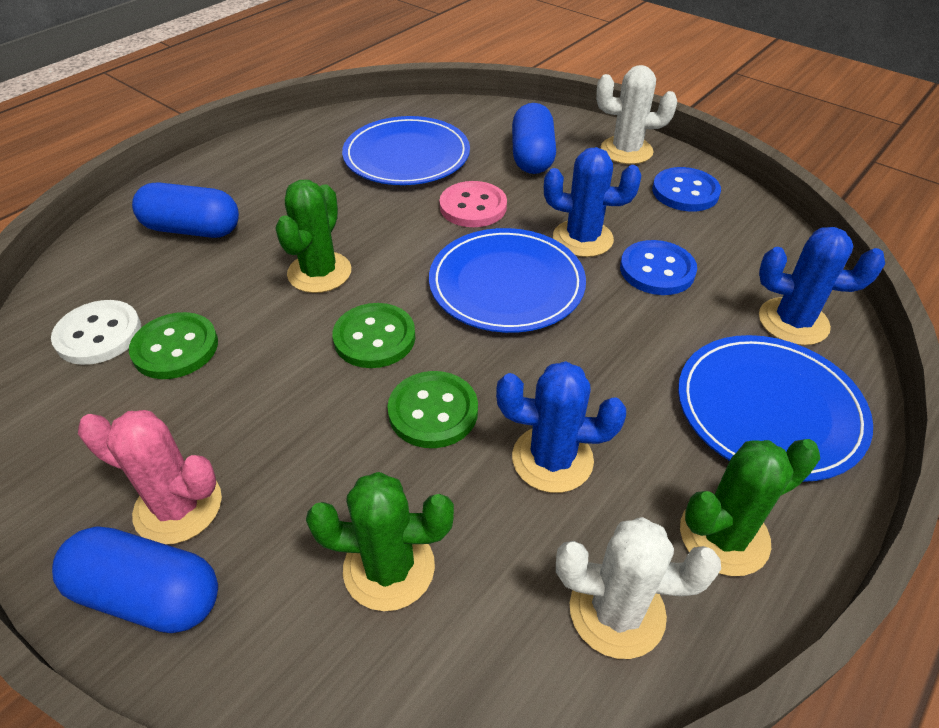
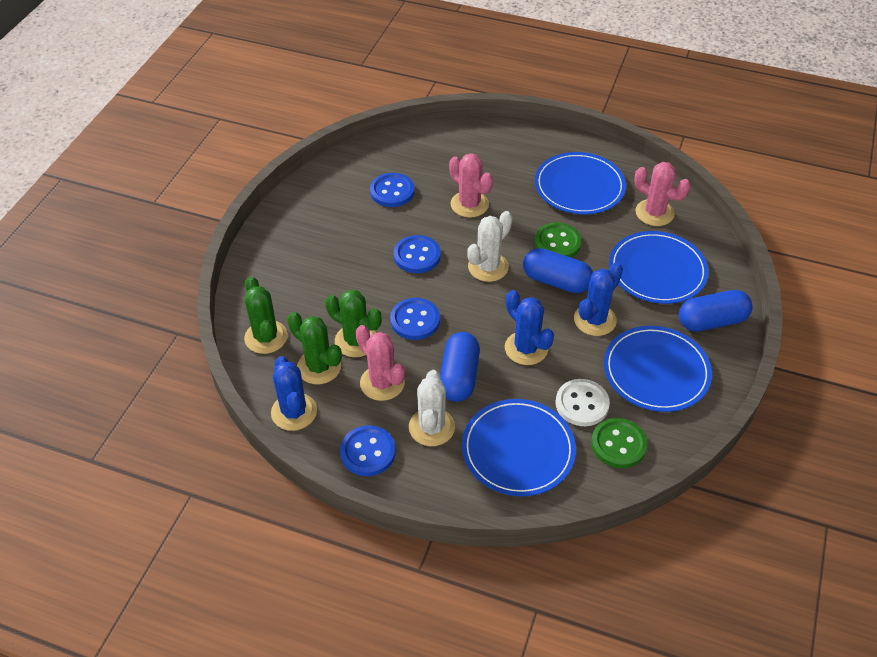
blue button: [620,240,697,295] [652,167,721,211] = 2 -> [340,426,396,476] [370,173,415,207] [390,298,440,340] [394,235,441,273] = 4
blue plate: [342,116,470,185] [429,228,586,333] [678,335,873,482] = 3 -> [462,399,576,496] [535,152,626,214] [604,326,712,412] [609,231,709,304] = 4
green button: [129,312,218,379] [332,303,415,368] [388,371,478,448] = 3 -> [534,223,582,257] [591,418,648,468] = 2
pink button: [440,181,507,227] = 1 -> none = 0
pink cactus: [78,410,222,544] = 1 -> [355,325,405,401] [449,153,493,218] [634,162,691,226] = 3

